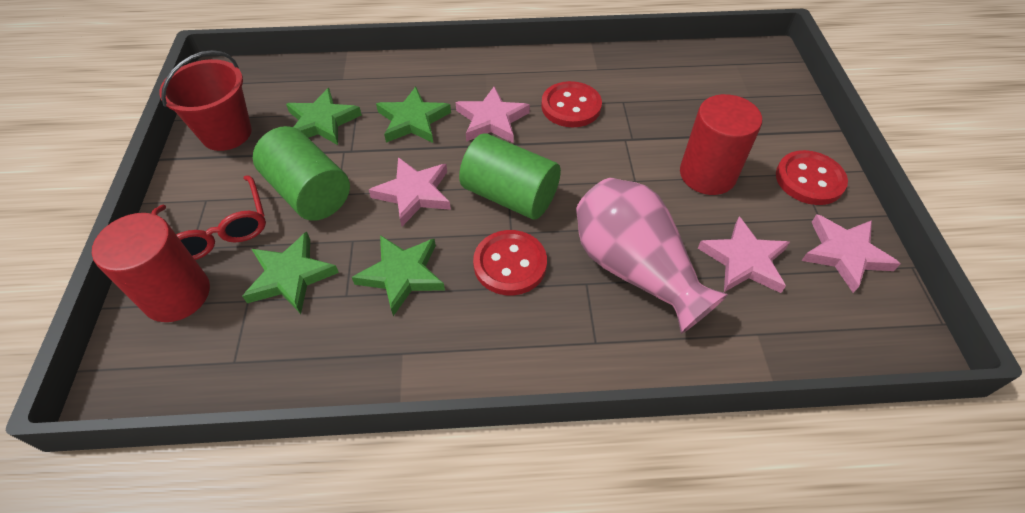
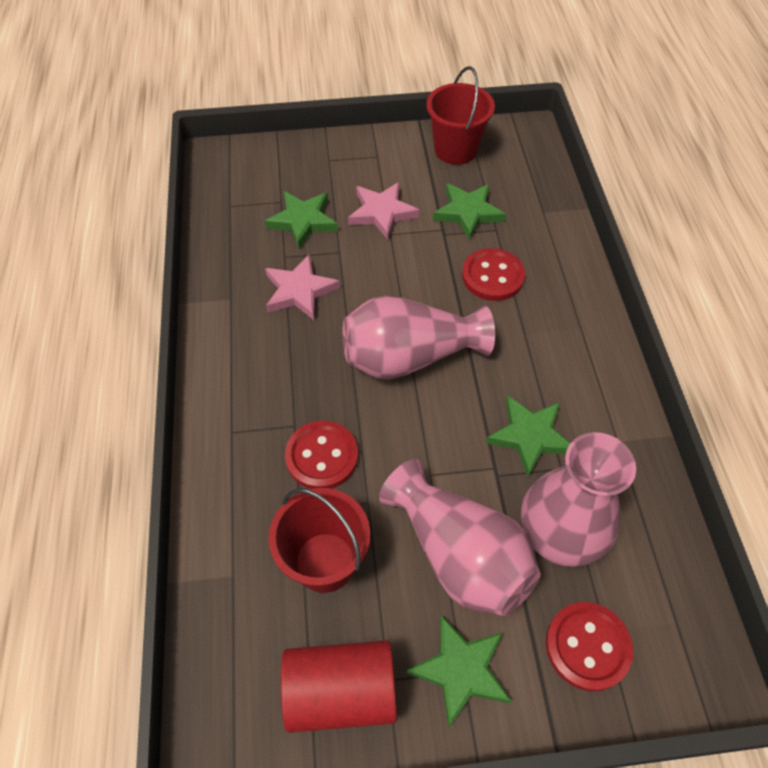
green cylinder: [253,126,350,221] [459,133,561,220] = 2 -> none = 0
pink star: [369,157,451,226] [456,86,530,143] [698,217,790,293] [801,214,901,293] = 4 -> [265,254,340,320] [348,182,420,240] = 2
pink vase: [576,178,728,334] = 1 -> [343,296,495,380] [379,459,541,616] [521,432,636,567] = 3
red bucket: [159,50,252,151] = 1 -> [268,488,370,593] [426,66,495,165] = 2
red cylinder: [92,213,210,322] [680,94,762,195] = 2 -> [281,641,397,733] = 1
red glasses: [151,175,266,260] = 1 -> none = 0

